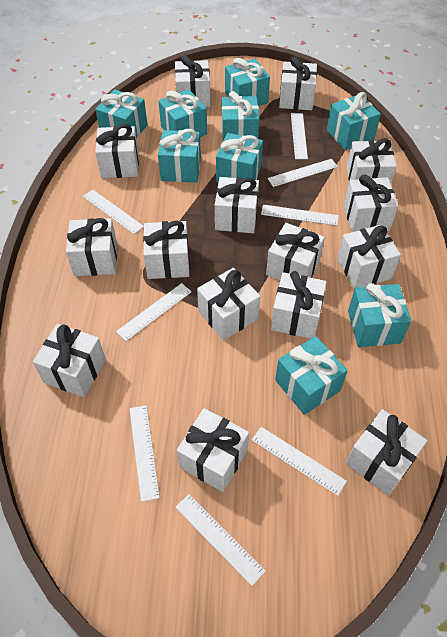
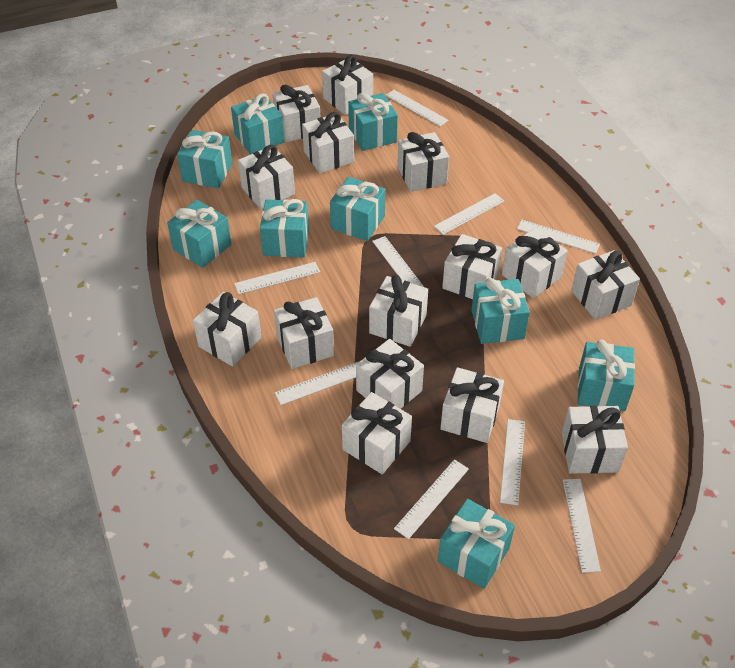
white ruler: [83,190,144,234] [116,283,191,341] [130,405,160,502] [175,494,265,586] [252,427,347,496] [261,205,339,226] [268,159,338,187] [291,113,308,159] = 8 -> [234,262,320,294] [274,361,360,405] [372,236,424,287] [385,90,448,126] [394,459,469,539] [434,193,504,235] [500,419,525,505] [517,220,600,254] [563,479,601,573] = 9

